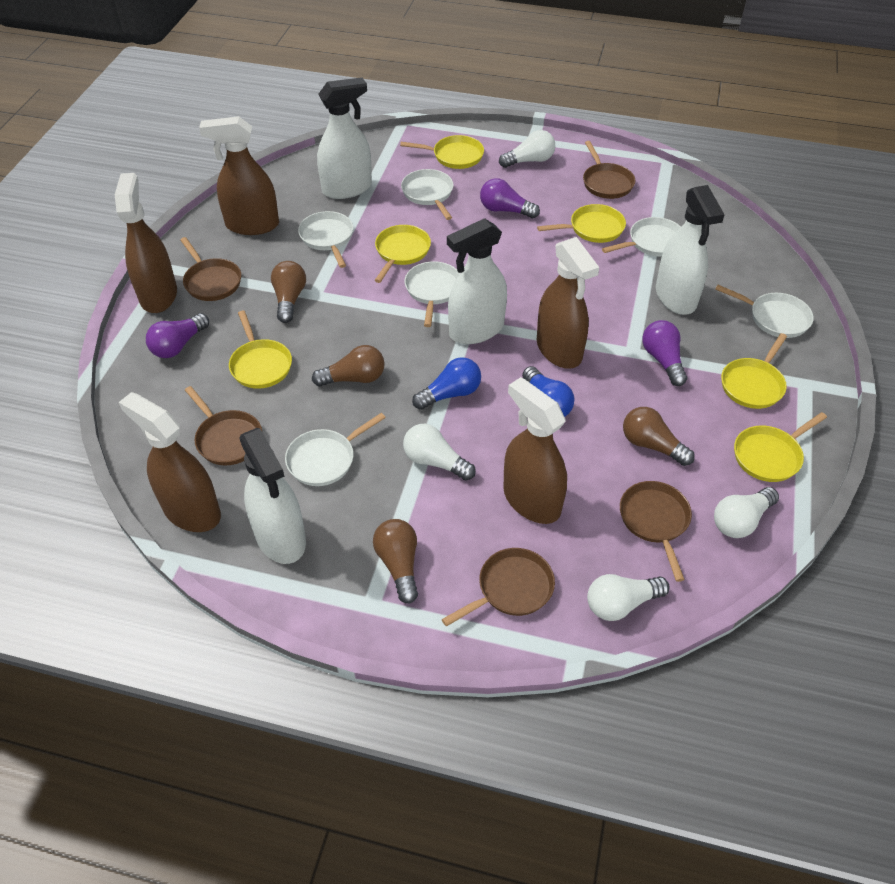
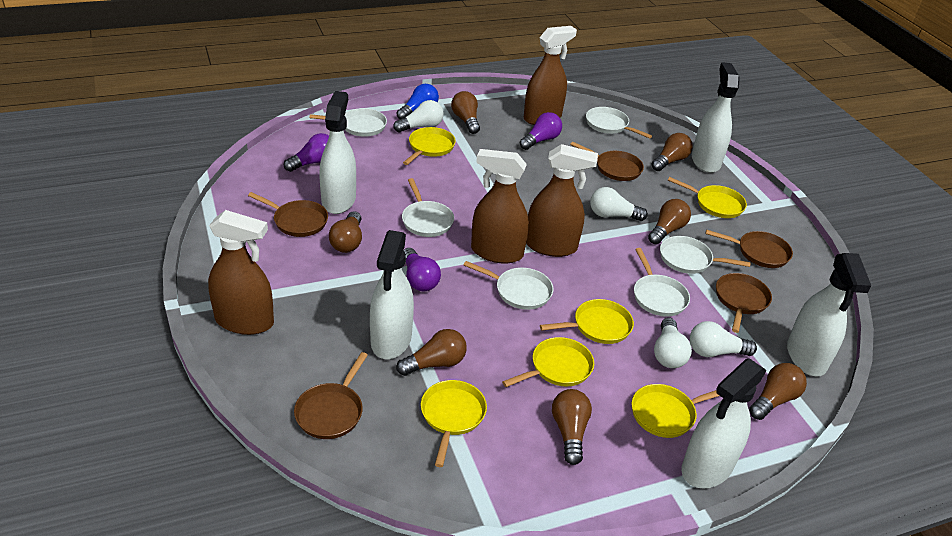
blue light bulb: [412,357,481,410] [522,366,574,417] = 2 -> [397,84,439,120] = 1
brown light bulb: [271,261,306,323] [312,345,385,387] [373,519,418,603] [623,407,695,466] = 4 -> [329,211,362,253] [396,329,467,376] [451,91,480,134] [552,389,592,465] [648,199,691,244] [652,133,693,171] [749,363,807,420] = 7
brown spray bottle: [115,173,177,313] [119,392,221,532] [199,116,279,235] [503,377,567,524] [537,237,599,369] = 5 -> [208,210,274,335] [471,149,529,264] [524,26,577,125] [526,144,598,257] = 4
white spray bottle: [239,428,306,564] [317,77,372,199] [447,218,507,344] [656,185,725,315] = 4 -> [319,91,356,214] [370,230,414,359] [681,358,767,488] [692,62,740,173] [787,253,871,377] = 5

